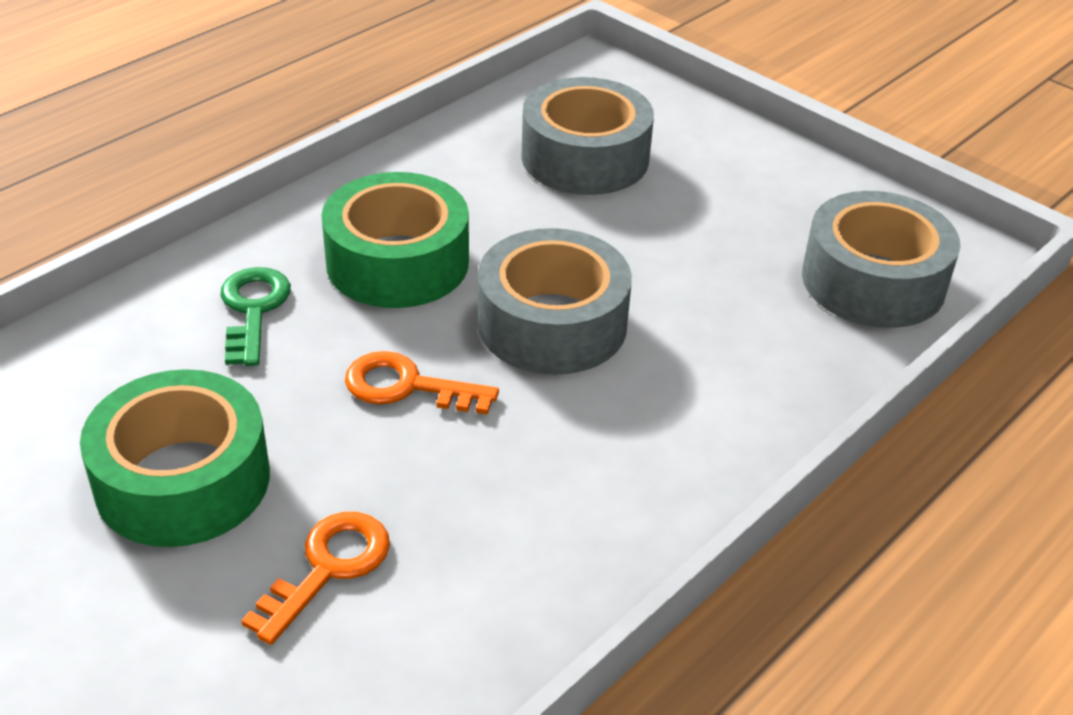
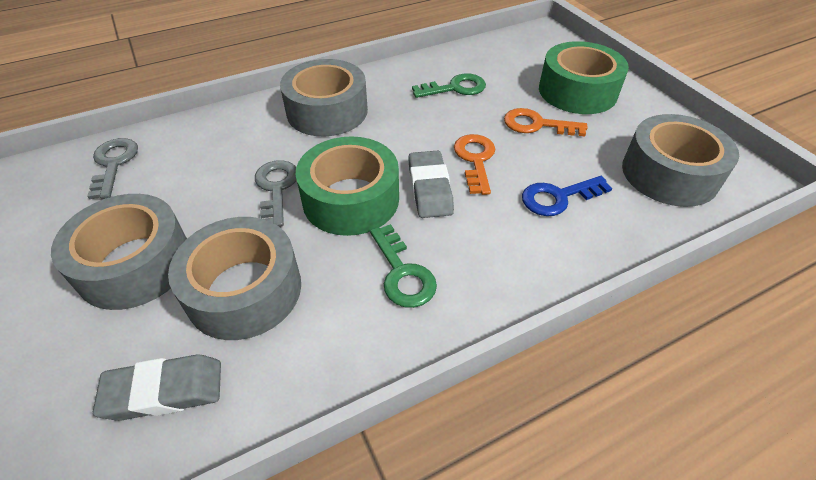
blue key: none = 0 -> [522,176,612,216] = 1
green key: [220,267,291,366] = 1 -> [370,224,437,308] [412,73,486,98] = 2
grey eraser: none = 0 -> [93,355,221,421] [408,151,454,218] = 2
grey key: none = 0 -> [87,138,138,199] [255,160,297,227] = 2
grey tape: [478,228,632,375] [521,77,654,195] [802,191,960,328] = 3 -> [51,194,187,310] [168,217,301,340] [280,59,368,136] [622,114,739,207] = 4

